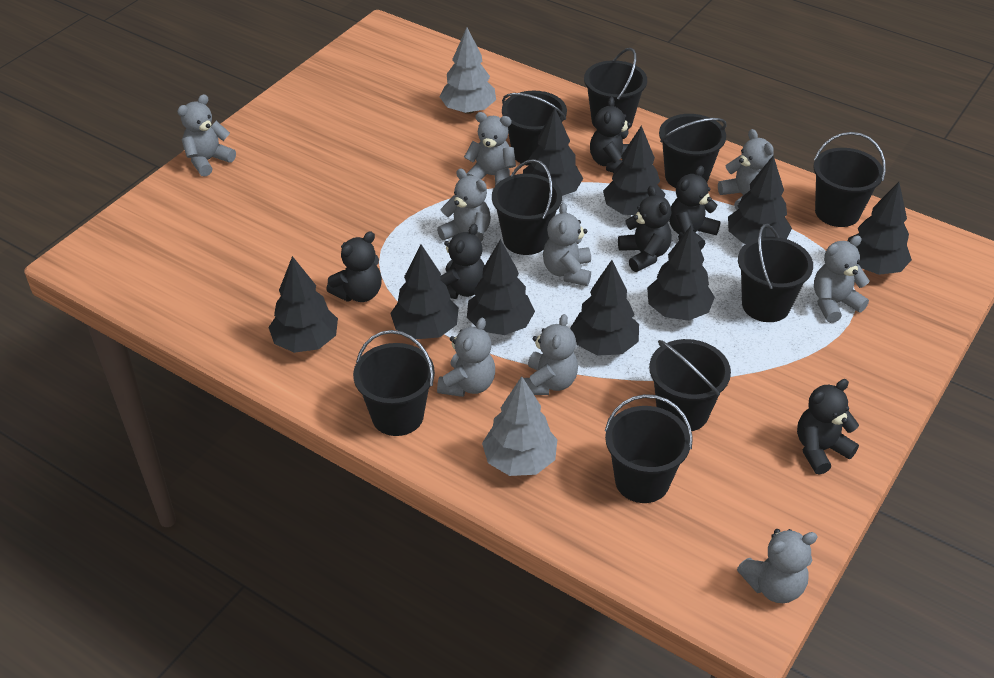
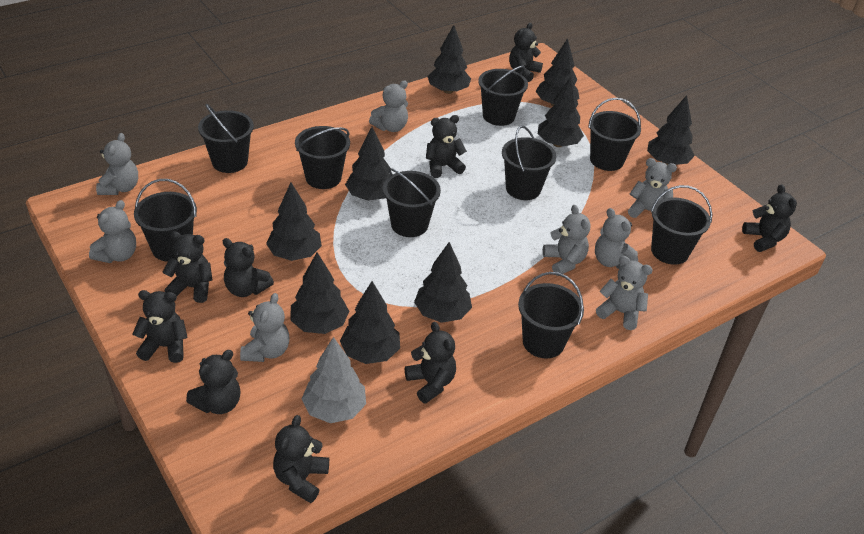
black teddy bear: [326,231,382,302] [440,224,485,299] [590,97,631,173] [618,186,672,272] [669,166,721,250] [797,379,859,475] = 6 -> [133,290,188,363] [162,231,212,303] [186,350,241,414] [223,238,274,297] [273,415,329,503] [405,322,456,404] [426,115,467,178] [509,23,543,82] [742,184,797,252] = 9
grey teddy bear: [177,94,236,177] [437,169,491,242] [437,318,495,397] [464,112,516,185] [523,314,578,395] [543,203,591,286] [718,129,774,210] [737,529,818,603] [814,236,870,323] = 9 -> [89,200,136,263] [96,133,138,195] [240,293,290,362] [369,80,408,132] [543,205,590,276] [595,208,638,269] [596,256,653,330] [628,158,677,218] = 8
grey tree: [439,27,496,114] [482,376,557,476] = 2 -> [302,337,366,423] = 1

